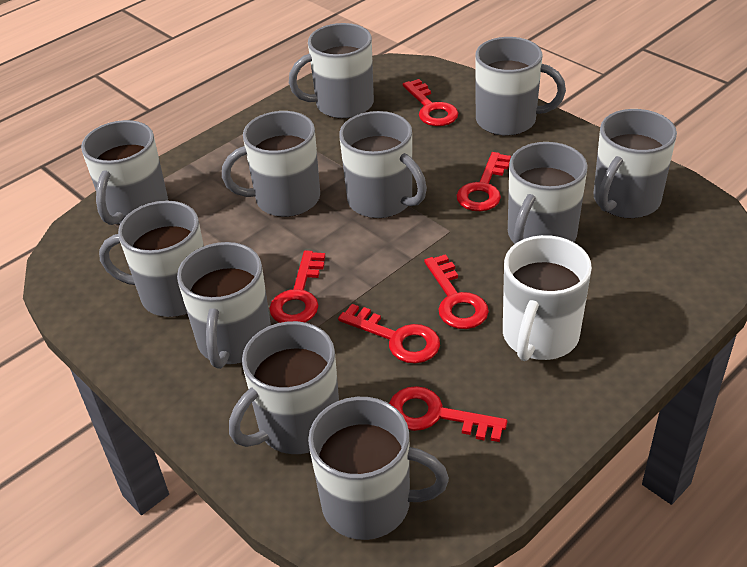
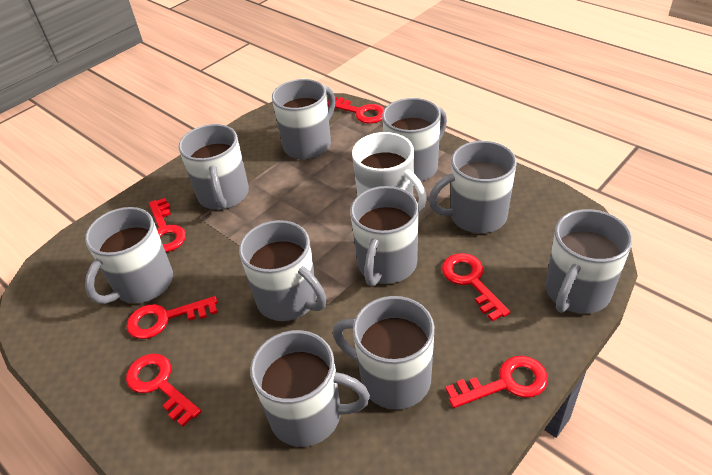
grey mug: [81,120,168,225] [99,201,204,317] [177,242,271,369] [222,111,320,217] [229,321,339,454] [289,23,374,119] [308,397,449,540] [339,111,427,218] [475,37,566,136] [508,142,588,244] [594,109,677,218] = 11 -> [85,207,173,304] [179,124,249,210] [239,220,326,321] [250,330,370,447] [272,79,335,160] [333,296,434,410] [350,186,419,287] [382,98,447,182] [429,141,517,233] [546,209,632,314] = 10

